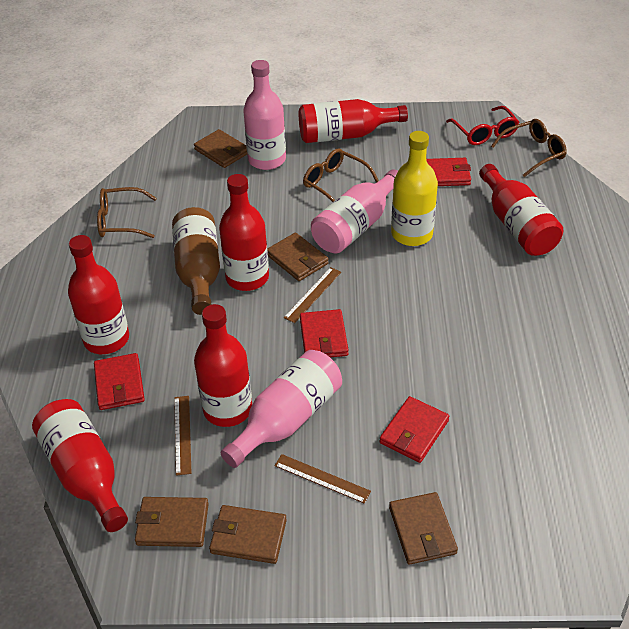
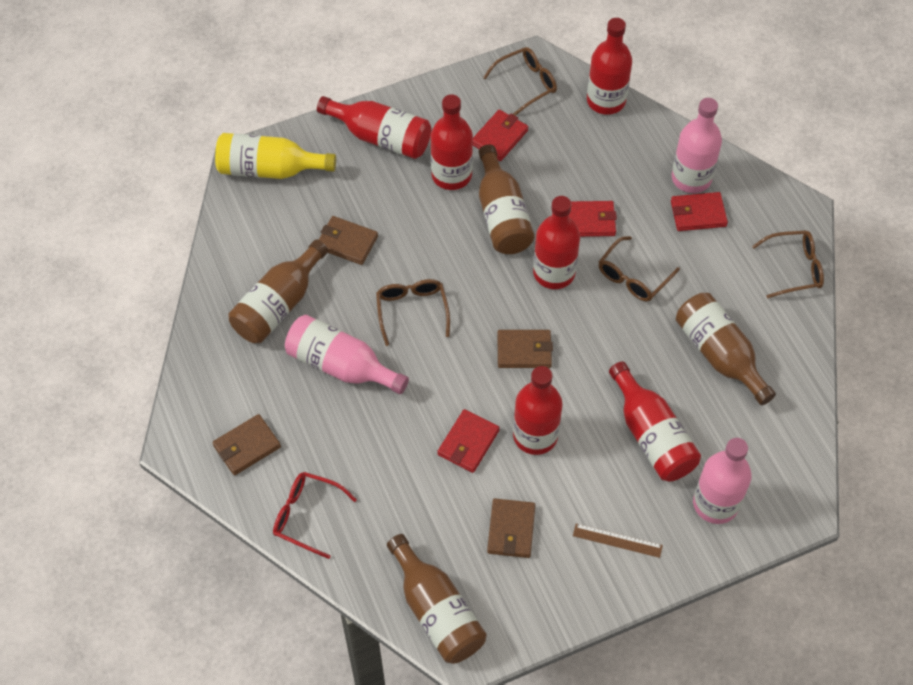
brown bottle: [172,207,220,315] = 1 -> [228,239,328,343] [387,534,487,664] [478,144,535,254] [676,293,776,405] = 4
brown glasses: [97,187,157,238] [303,149,379,202] [491,119,567,177] = 3 -> [376,279,450,346] [483,47,557,116] [598,236,680,301] [752,230,824,298] = 4
brown ruler: [174,396,192,476] [274,454,371,504] [284,267,341,323] = 3 -> [573,524,663,558] = 1
brown wallet: [135,497,209,547] [194,129,247,168] [209,505,287,564] [267,232,329,281] [389,492,458,565] = 5 -> [212,414,281,475] [319,216,378,265] [487,499,535,558] [497,330,553,368] = 4

